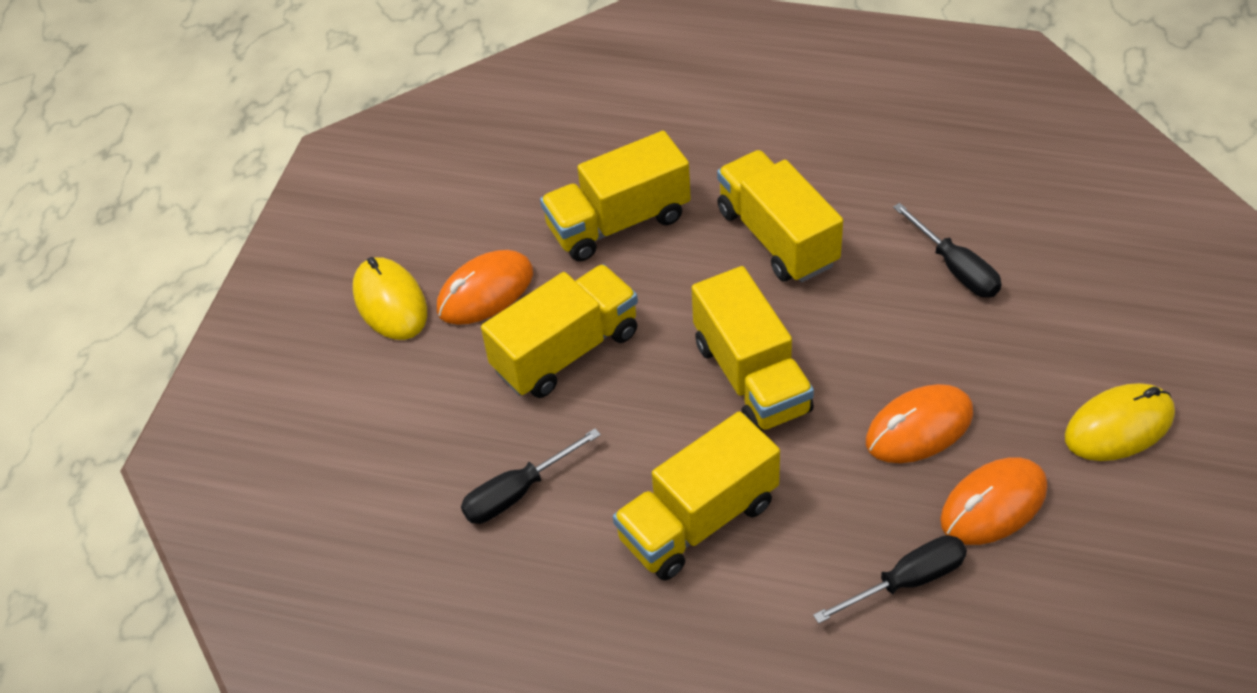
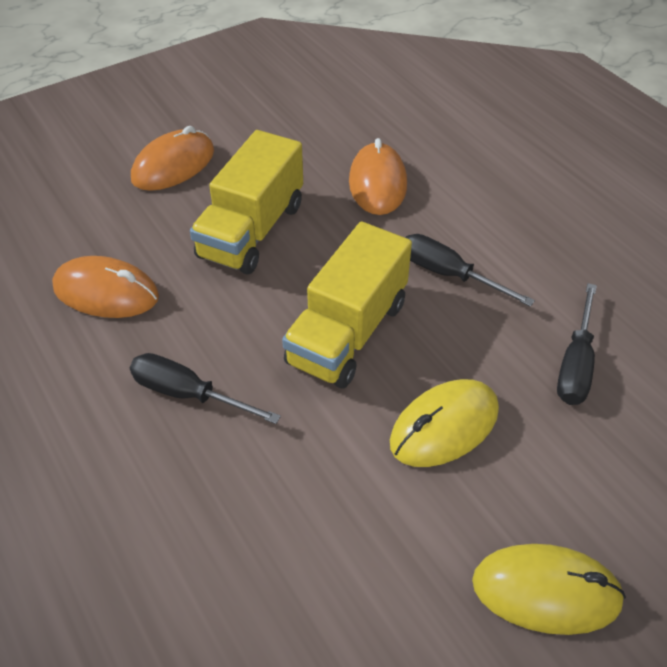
yellow truck: [481,264,638,398] [540,131,691,261] [613,411,780,581] [692,266,814,431] [717,150,843,282] = 5 -> [190,130,303,274] [282,221,412,389] = 2

